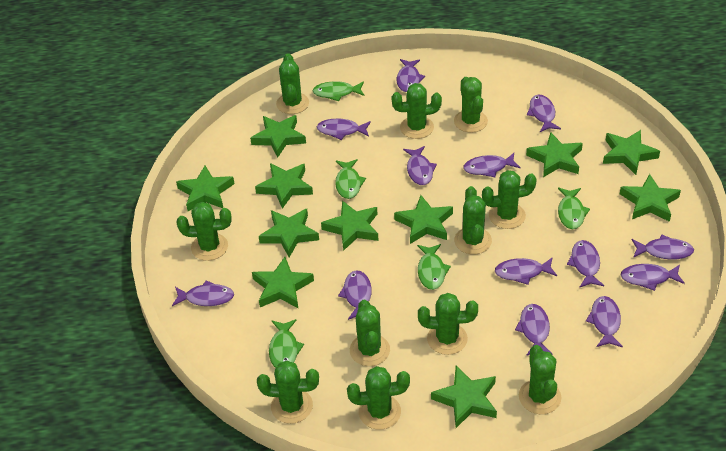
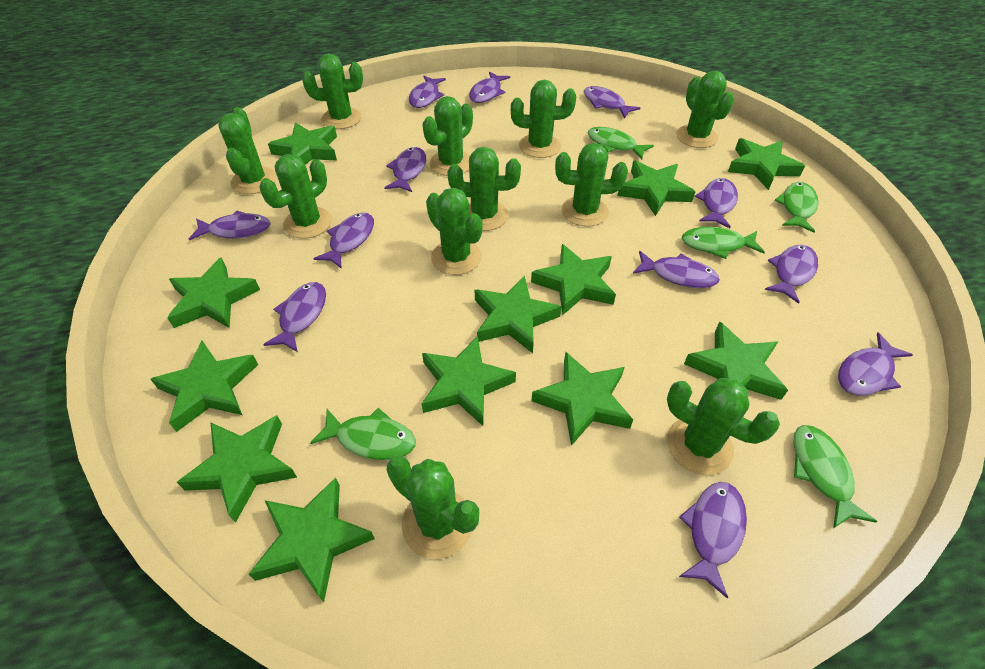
green star: [176,166,234,211] [250,115,306,157] [252,257,314,308] [255,163,313,209] [259,209,319,257] [321,201,379,251] [394,195,453,244] [431,366,497,428] [526,132,583,177] [603,130,660,175] [620,174,681,222] = 11 -> [150,341,258,432] [167,257,260,328] [177,415,297,523] [249,477,375,602] [268,122,337,165] [422,336,516,426] [475,276,562,353] [531,244,616,315] [531,352,633,446] [617,161,696,216] [684,322,788,400] [728,138,805,190] = 12
purple fish: [172,280,234,306] [317,119,371,140] [338,270,372,320] [397,59,425,92] [403,146,437,185] [463,153,521,177] [495,257,557,285] [515,304,553,356] [527,95,561,132] [567,240,604,288] [586,296,623,347] [621,264,685,291] [632,235,694,260] = 13 -> [189,210,270,240] [263,282,326,352] [313,213,374,269] [384,147,426,192] [409,76,446,108] [469,72,510,103] [584,86,640,119] [633,251,720,288] [679,482,747,599] [695,178,738,228] [765,244,818,304] [838,332,913,396] = 12

